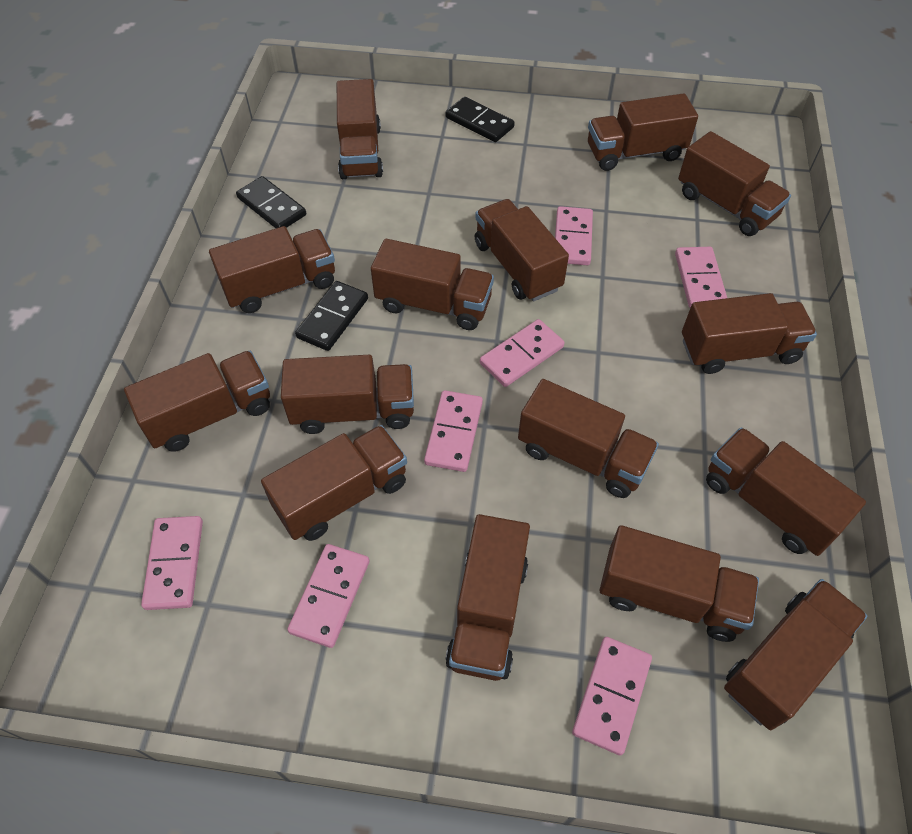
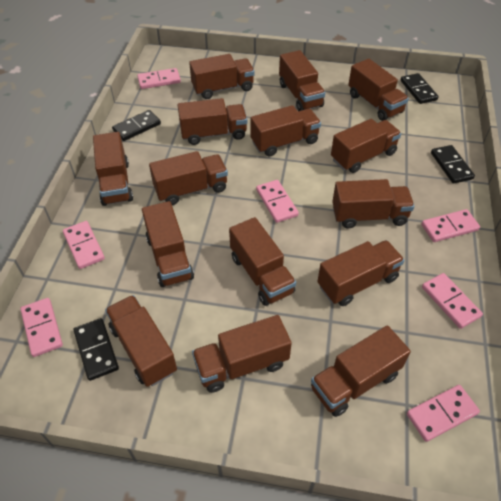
black domino: [236,176,306,228] [295,281,368,351] [446,97,515,142] = 3 -> [74,318,119,381] [112,110,161,141] [401,73,439,104] [431,145,475,184] = 4

